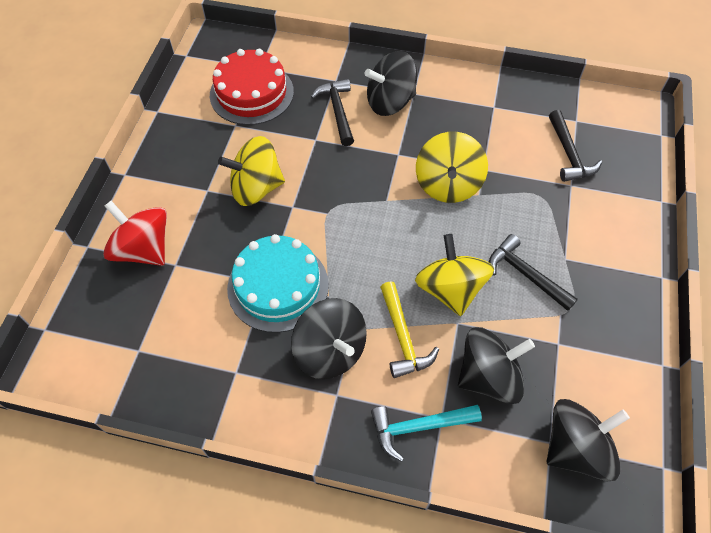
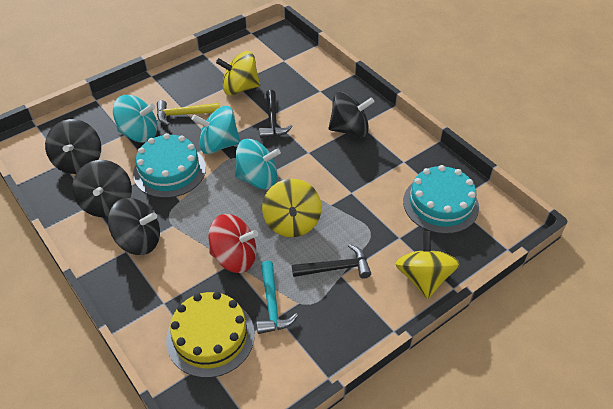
black hammer: [311,79,354,146] [489,234,578,311] [549,110,602,182] = 3 -> [259,90,293,138] [292,244,371,279] = 2
red cake: [210,49,294,125] = 1 -> none = 0
turquoise cake: [227,234,329,333] = 1 -> [133,133,206,198] [403,165,479,234] = 2
turquoise spinning top: none = 0 -> [113,95,157,143] [192,106,240,154] [235,139,281,190] = 3
yellow cake: none = 0 -> [166,292,255,378] = 1

